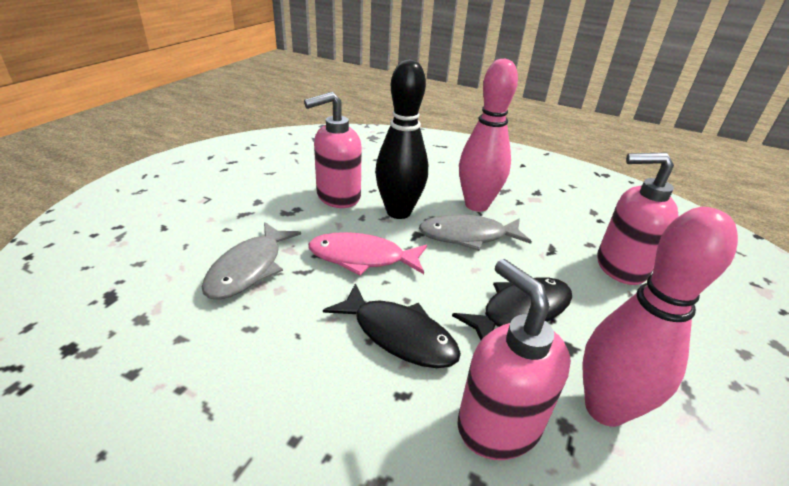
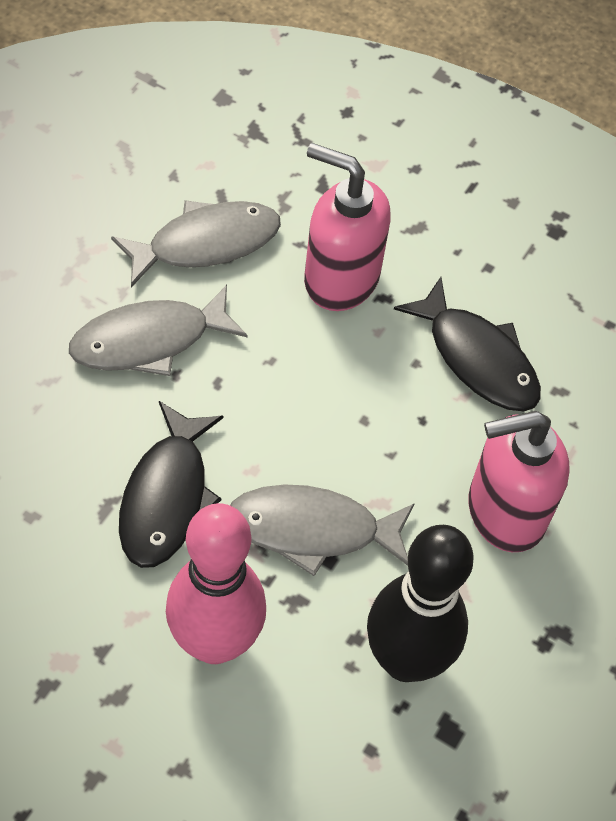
grey fish: [202,222,301,300] [419,214,532,251] = 2 -> [69,285,248,376] [111,200,281,287] [230,484,415,576] = 3
pink bowling pin: [459,58,518,212] [582,207,738,427] = 2 -> [166,503,266,664] = 1
pink fish: [308,232,427,276] = 1 -> none = 0
pink soap dispenser: [304,92,362,208] [457,259,571,460] [597,153,679,285] = 3 -> [304,143,391,311] [469,411,570,552] = 2

